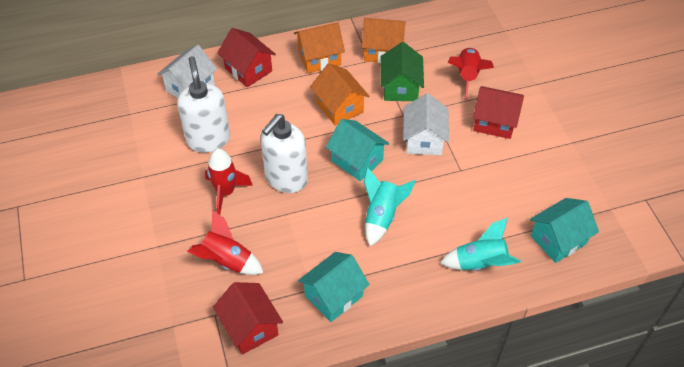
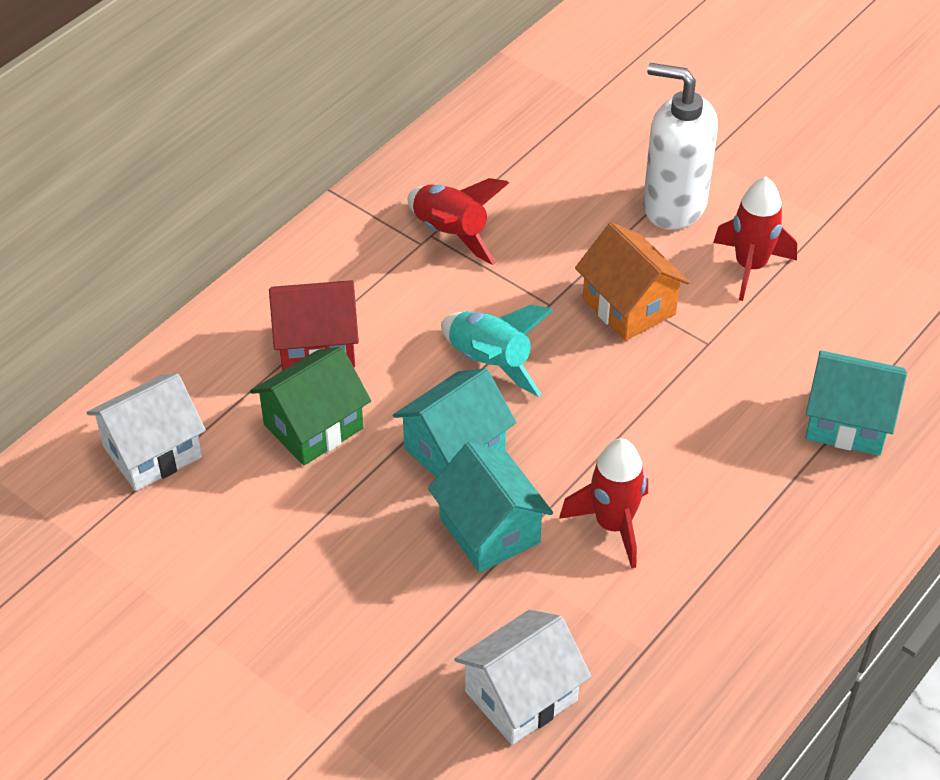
orange house: [294,22,345,73] [310,63,369,126] [362,18,406,63] = 3 -> [575,222,690,341] = 1
red house: [213,282,283,354] [217,28,276,87] [473,86,524,139] = 3 -> [269,280,359,371] = 1
turquoise rocket: [364,167,416,246] [440,218,521,271] = 2 -> [441,305,553,397] = 1
white soap dispenser: [177,56,230,153] [261,114,308,193] = 2 -> [643,63,718,230] = 1

